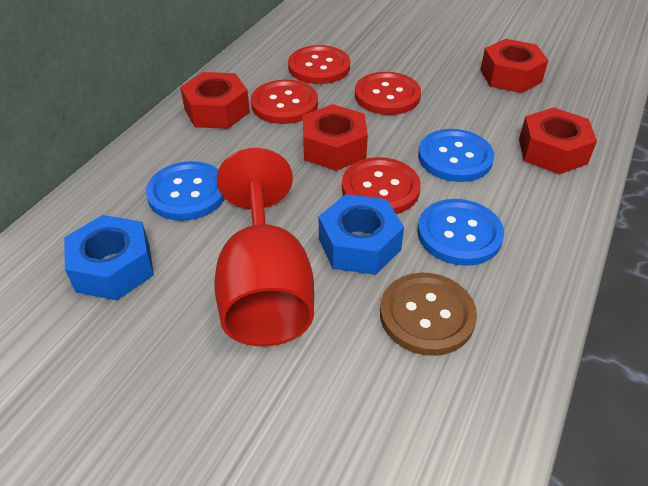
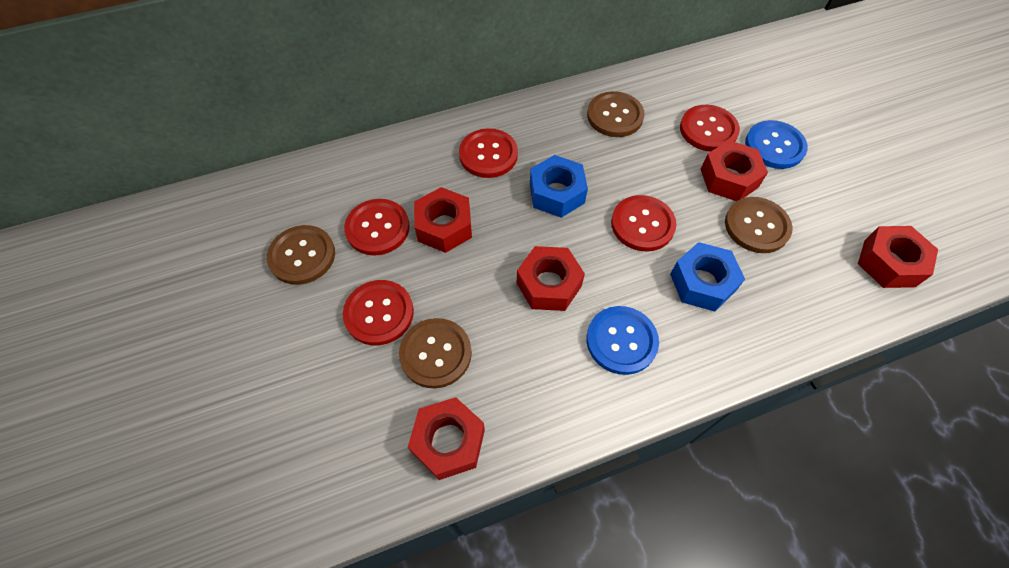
blue button: [146,161,225,221] [418,129,494,182] [418,199,504,266] = 3 -> [586,306,659,375] [745,120,808,169] = 2
brown button: [380,273,477,356] = 1 -> [267,225,335,285] [399,318,472,389] [587,91,645,137] [725,197,793,253] = 4
red button: [251,80,318,124] [288,45,350,84] [342,157,421,214] [355,72,421,115] = 4 -> [343,280,414,346] [344,199,410,255] [459,128,518,178] [611,195,677,251] [680,105,740,152] = 5
red goblet: [214,148,314,346] = 1 -> none = 0
red nut: [180,72,250,129] [303,104,368,171] [480,39,549,93] [519,107,597,174] = 4 -> [408,397,485,480] [414,187,472,253] [517,246,585,311] [701,140,768,201] [858,226,938,288] = 5

